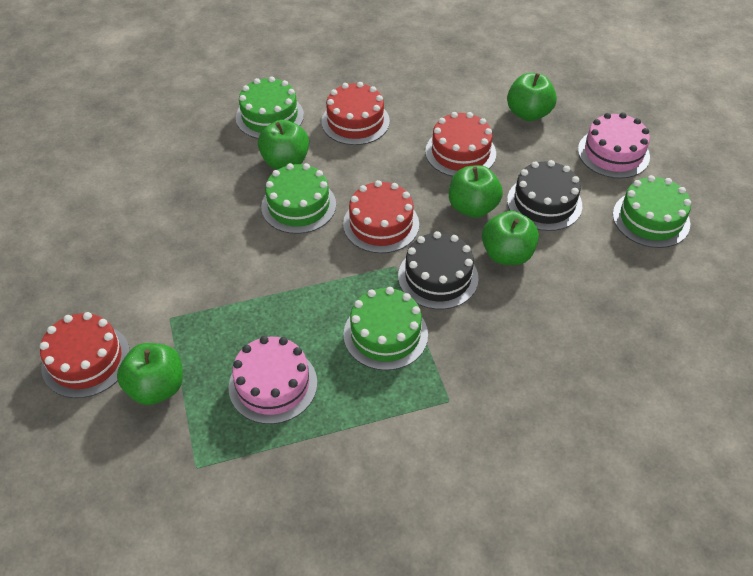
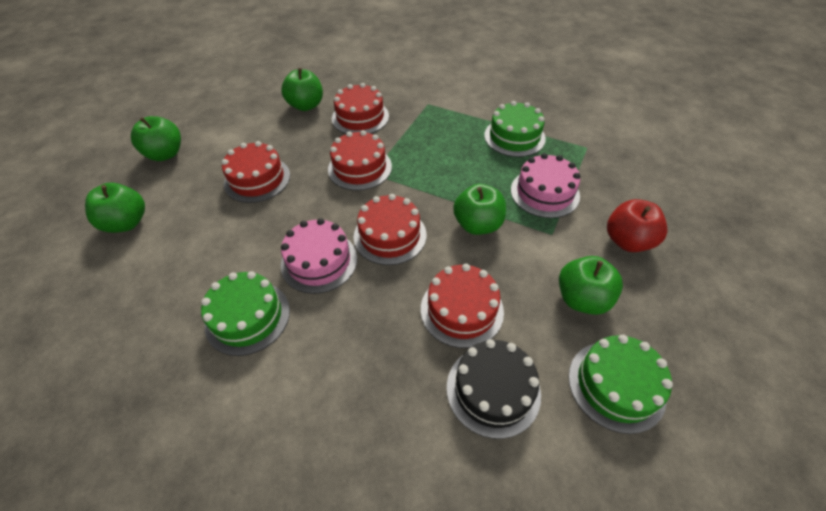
black cake: [398,231,479,309] [507,160,582,231] = 2 -> [447,339,541,439] = 1
green cake: [236,76,304,139] [261,163,336,234] [343,287,428,371] [613,175,691,248] = 4 -> [201,271,290,356] [484,101,546,157] [568,335,673,434] = 3
red apple: none = 0 -> [607,199,667,252] = 1
red cake: [40,312,130,398] [321,82,390,145] [343,180,419,253] [425,112,496,177] = 4 -> [222,141,290,203] [328,130,392,191] [332,83,389,134] [354,194,427,265] [421,264,504,348] = 5

